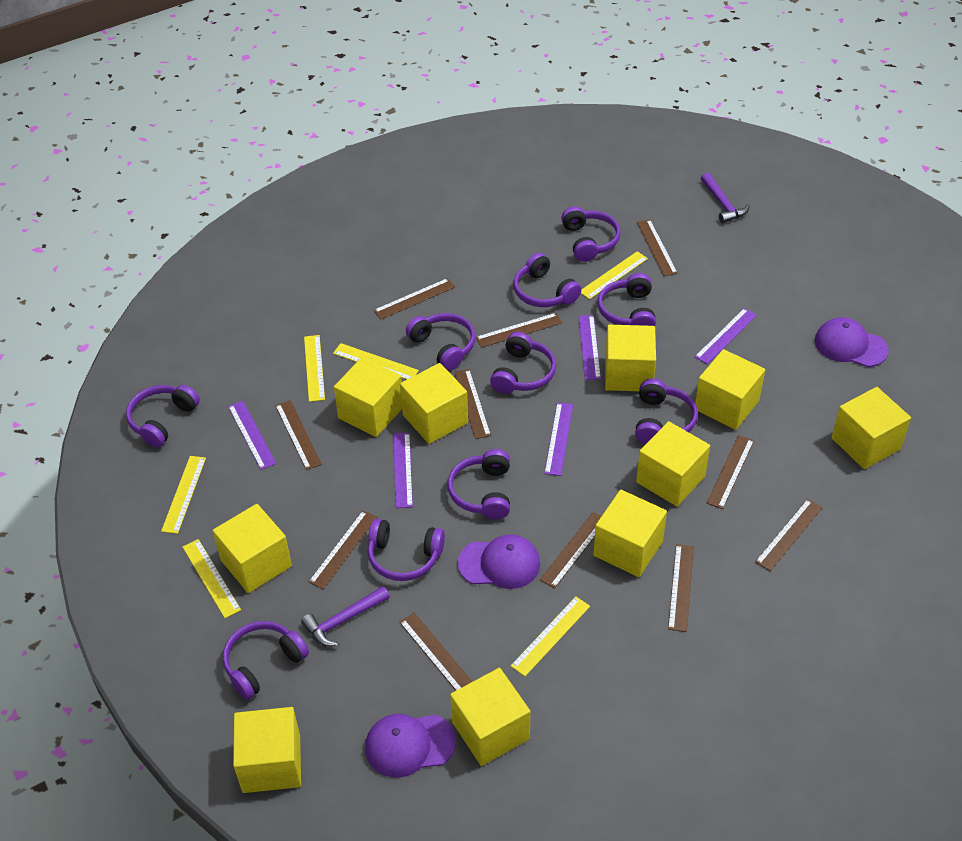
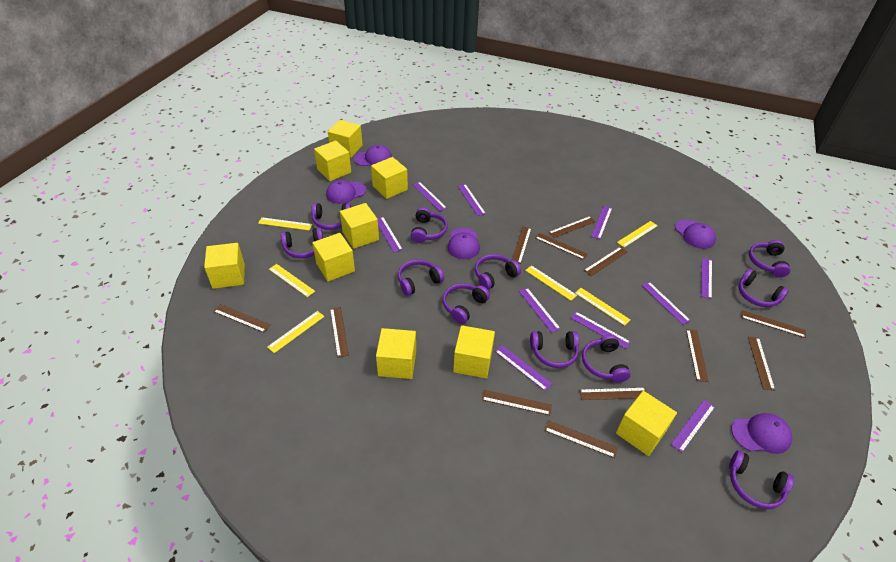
brown ruler: [275,400,322,470] [309,511,377,589] [374,278,455,319] [399,613,472,690] [454,369,491,439] [476,313,562,348] [540,512,601,588] [637,219,678,276] [668,544,694,632] [707,435,754,509] [755,499,823,571] = 11 -> [213,304,271,333] [330,307,349,357] [482,390,552,415] [512,226,532,264] [535,233,588,260] [544,420,618,458] [549,216,596,238] [579,388,647,400] [584,247,627,276] [686,329,709,382] [741,310,806,338] [748,337,775,391] = 12
purple cap: [365,714,456,778] [457,534,540,589] [815,317,889,367] = 3 -> [326,180,366,204] [354,145,392,166] [447,228,480,259] [675,220,716,249] [731,413,792,454] = 5
purple hammer: [301,586,390,646] [701,173,750,223] = 2 -> none = 0
purple headphones: [126,385,200,447] [223,621,309,700] [368,519,445,581] [406,313,475,371] [447,449,510,520] [490,332,556,394] [514,253,582,307] [561,206,621,262] [597,273,656,326] [635,379,698,444] = 10 -> [281,227,323,258] [311,203,351,230] [398,259,444,296] [411,207,448,243] [443,283,490,324] [475,254,521,290] [530,331,579,368] [582,334,631,383] [729,450,794,509] [738,269,789,307] [749,240,791,277] = 11
purple ruler: [228,401,276,470] [393,432,413,508] [544,403,573,476] [578,315,601,380] [695,308,757,364] = 5 -> [377,217,403,252] [412,182,447,211] [458,184,486,216] [495,345,552,391] [519,288,561,333] [571,312,631,349] [591,206,612,239] [642,282,691,325] [671,400,715,452] [701,258,712,299] = 10
yellow cube: [213,504,292,593] [233,707,301,793] [334,357,402,437] [400,363,468,444] [450,668,530,766] [593,490,667,577] [605,325,656,391] [636,421,710,506] [695,349,765,430] [831,387,911,469] = 10 -> [204,243,245,289] [312,233,355,282] [314,140,351,181] [328,120,363,158] [340,203,379,249] [371,157,408,199] [376,328,416,379] [453,325,495,378] [616,391,677,456] = 9

